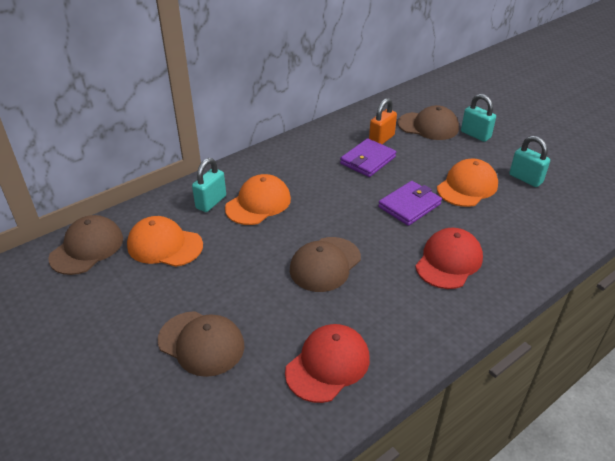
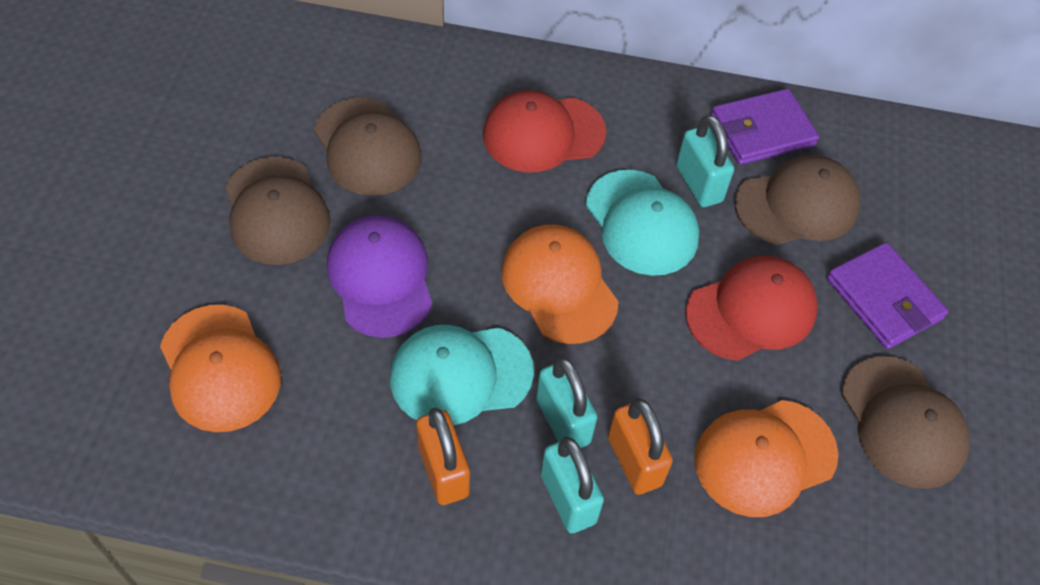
orange padlock: [369,98,397,144] = 1 -> [416,408,470,505] [608,398,673,495] = 2
purple cap: none = 0 -> [327,215,432,338] = 1
turquoise cap: none = 0 -> [390,325,534,425] [586,170,699,276] = 2

